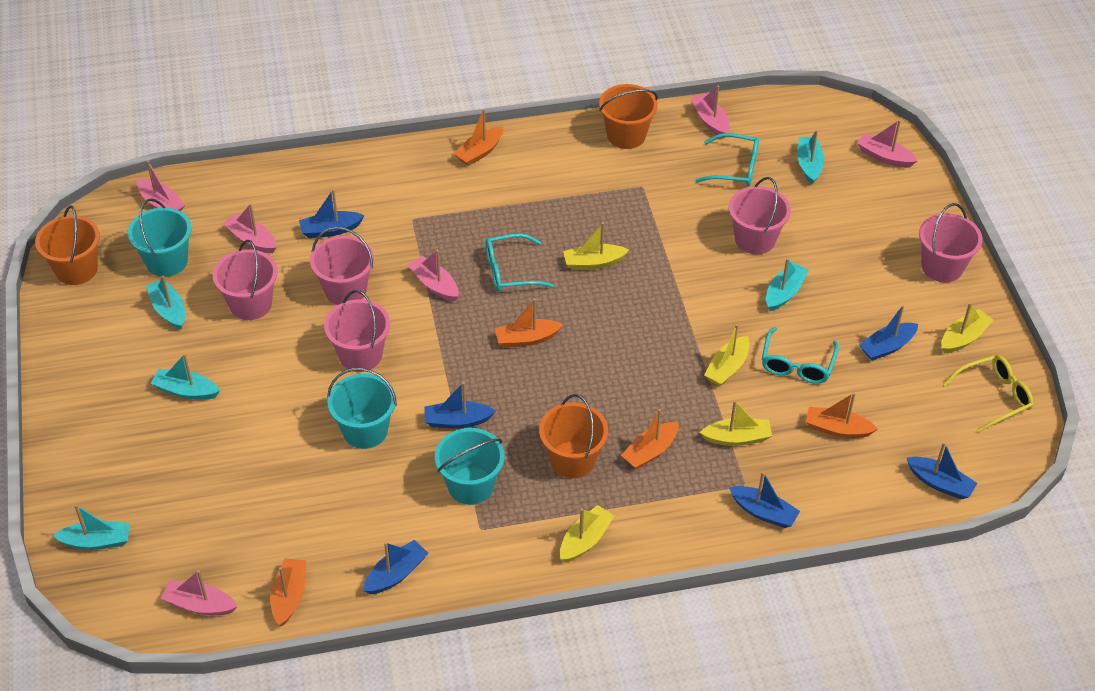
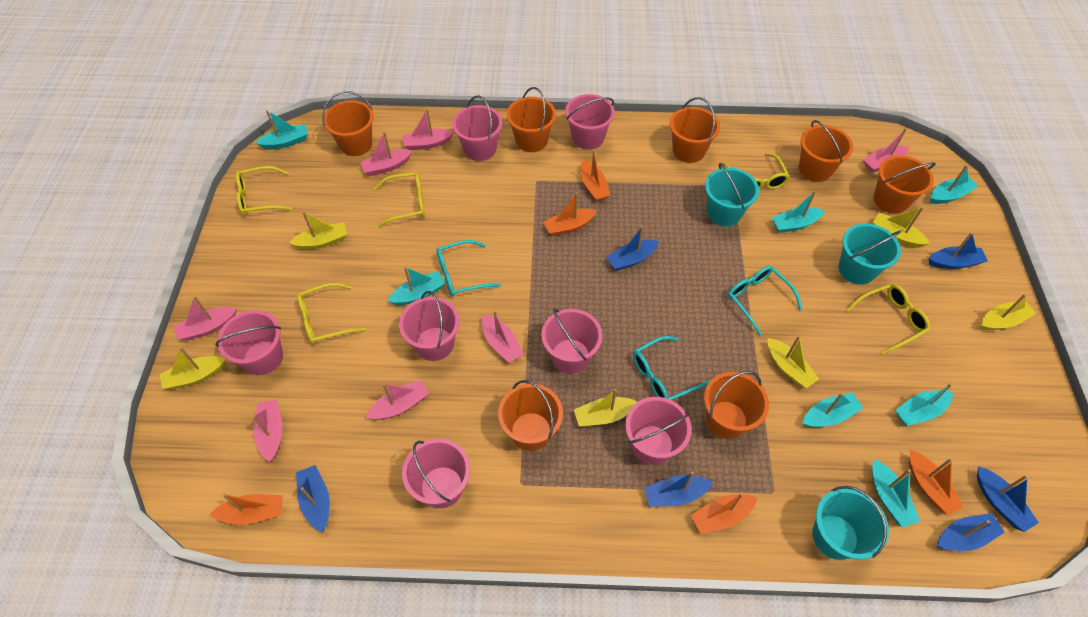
orange bucket: [35,205,100,285] [539,394,608,478] [599,84,658,149] = 3 -> [322,91,374,156] [498,380,563,451] [506,87,556,152] [670,97,720,163] [704,371,769,439] [799,120,853,182] [873,155,936,214] = 7
pink boat: [137,161,185,211] [161,570,238,615] [223,203,276,253] [408,250,459,301] [691,85,730,138] [857,120,917,168] = 6 -> [174,296,237,340] [252,399,283,462] [360,132,412,176] [366,380,429,420] [402,109,454,150] [482,311,524,363] [864,128,909,173] = 7
pink bucket: [213,240,278,320] [310,227,374,305] [324,290,390,372] [729,177,791,255] [919,203,983,282] = 5 -> [215,310,283,375] [399,291,459,361] [402,439,470,508] [452,95,502,161] [541,308,602,374] [565,94,615,150] [625,397,692,465] = 7
turquoise boat: [53,504,130,550] [146,275,185,330] [151,354,220,400] [766,258,809,311] [797,130,824,184] = 5 -> [255,110,308,149] [388,267,446,305] [772,191,825,233] [803,392,863,427] [872,459,920,527] [895,383,953,426] [930,165,978,204] = 7
yellow boat: [560,505,614,562] [563,222,629,270] [700,400,772,446] [704,324,750,386] [942,303,993,353] = 5 -> [160,347,226,389] [289,212,347,249] [574,389,637,427] [768,335,819,388] [873,207,930,248] [980,294,1036,330] = 6
yellow glasses: [943,355,1033,432] = 1 -> [236,166,292,215] [297,283,365,344] [374,172,425,227] [722,153,790,190] [846,284,930,355] = 5

